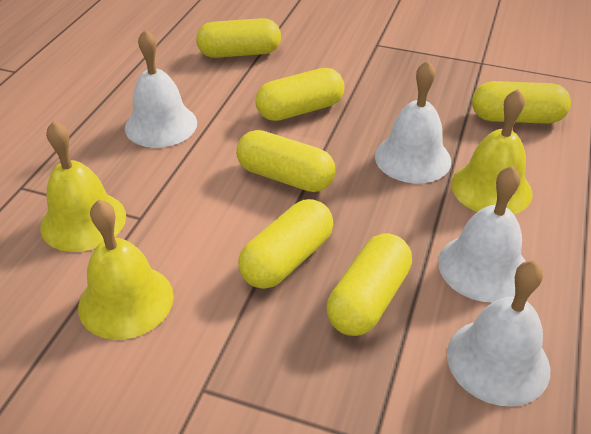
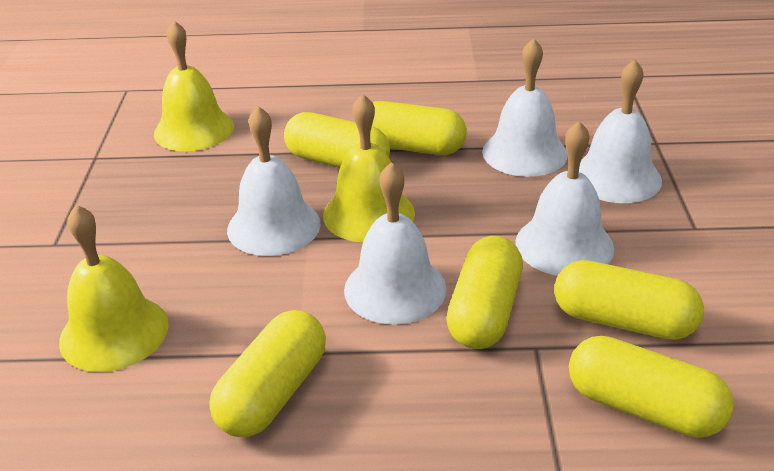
white bell: [125,29,197,148] [375,60,451,183] [438,166,526,303] [447,261,550,406] = 4 -> [227,106,321,256] [344,162,447,325] [482,38,568,177] [515,121,614,276] [579,59,662,203] = 5

